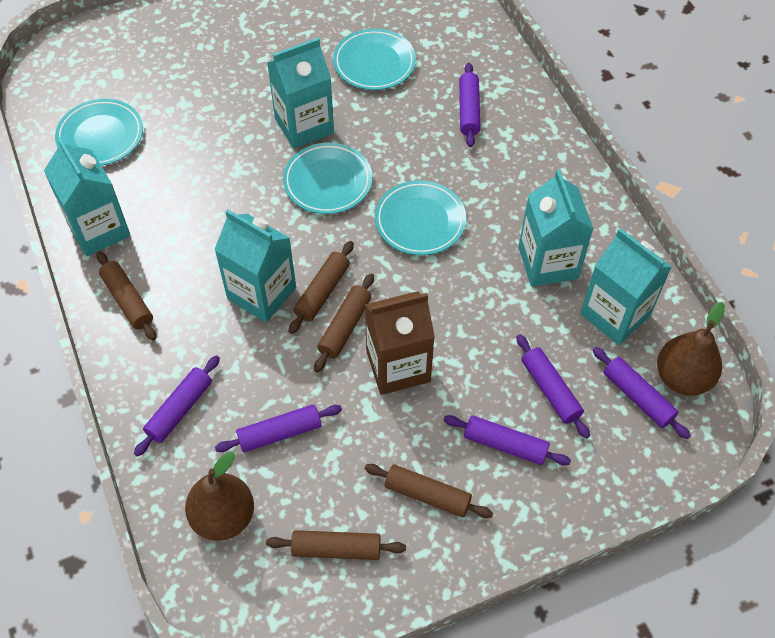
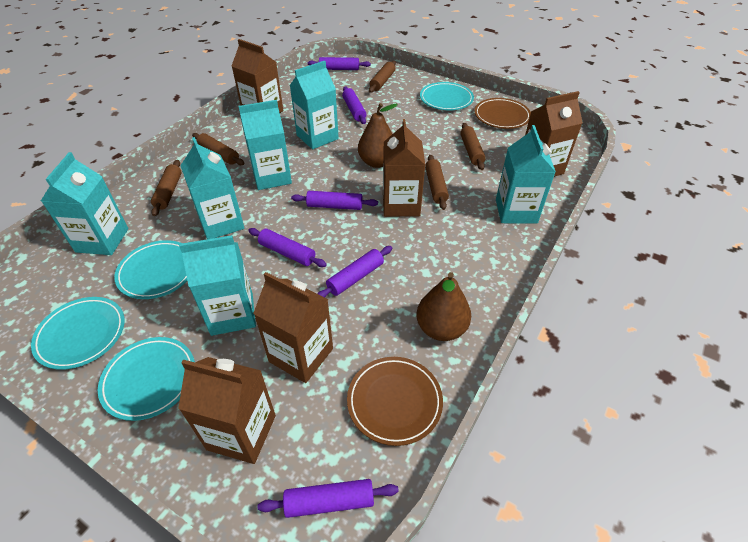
brown carton: [364,291,435,395] = 1 -> [178,357,276,464] [232,39,283,113] [253,272,333,383] [383,119,425,217] [525,91,583,177] = 5
brown plate: none = 0 -> [347,357,443,446] [474,98,531,129] = 2
turquoise carton: [44,137,130,256] [214,209,296,322] [267,38,334,149] [518,169,594,287] [580,228,672,345] = 5 -> [41,152,128,255] [179,235,256,336] [180,137,244,239] [238,100,292,190] [290,61,339,149] [496,125,556,224] = 6

